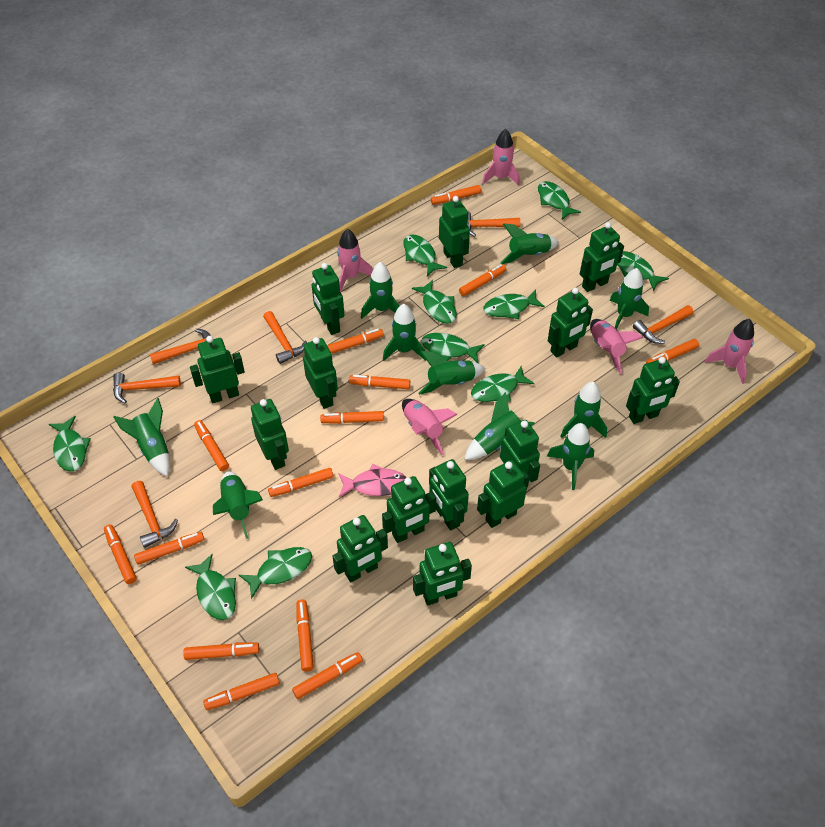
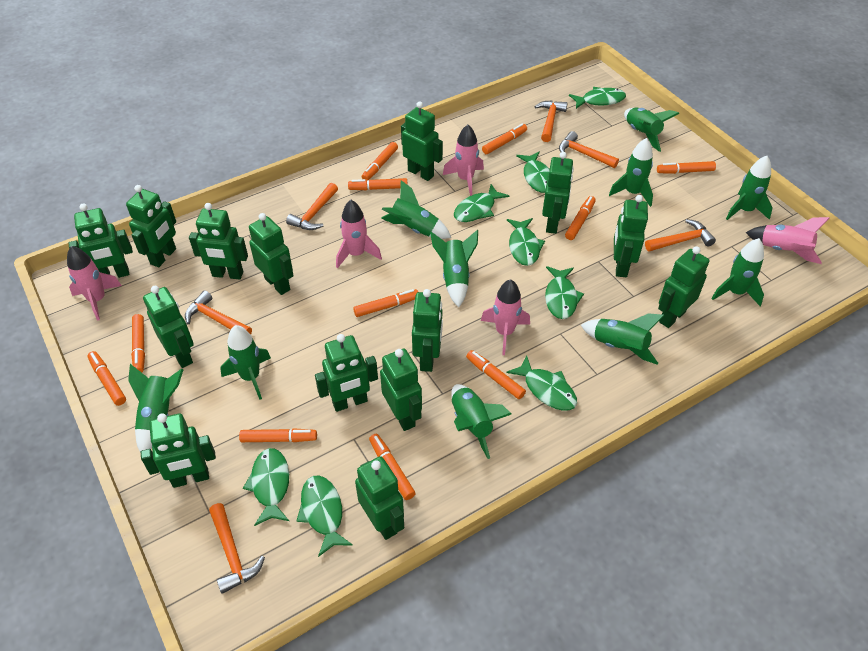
green fish: [49,416,91,472] [185,554,236,620] [239,547,312,599] [403,234,447,276] [412,280,457,324] [421,333,485,363] [471,366,535,402] [483,290,545,319] [538,181,581,220] [617,251,669,291] = 10 -> [243,448,289,526] [297,476,353,557] [454,184,509,222] [506,355,577,411] [507,218,545,266] [516,151,550,193] [545,266,584,319] [569,87,626,109] = 8
orange marker: [104,524,137,584] [134,532,204,565] [183,643,259,660] [194,420,229,471] [203,673,280,710] [268,468,333,497] [292,652,363,699] [296,599,314,672] [320,411,384,424] [327,329,384,354] [349,375,410,389] [431,185,481,205] [459,264,506,296] [646,339,699,364] = 14 -> [87,351,126,406] [131,314,145,373] [239,428,317,442] [348,178,408,190] [353,289,418,317] [362,142,398,180] [369,434,416,500] [466,350,526,399] [482,123,527,154] [565,196,596,240] [657,161,716,174] = 11
pink fish: [338,464,406,497] = 1 -> none = 0

